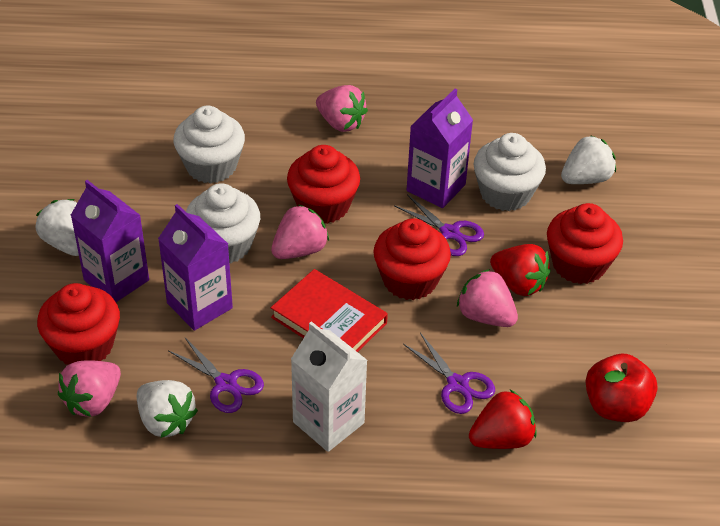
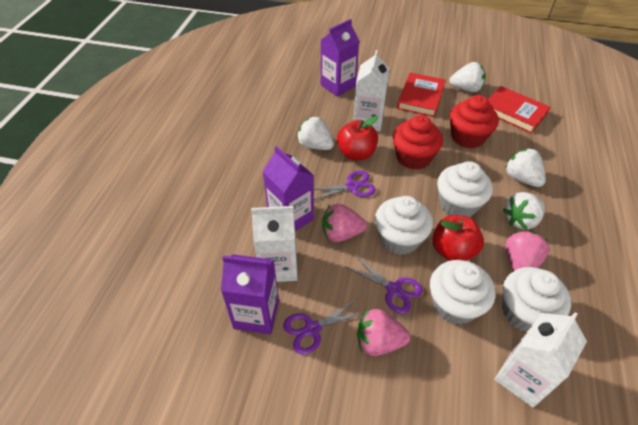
pink strawberry: [58,360,121,417] [271,205,329,259] [316,85,368,132] [457,269,518,327] = 4 -> [322,203,367,242] [357,309,410,356] [505,231,550,271] = 3
red apple: [586,354,657,422] = 1 -> [337,116,378,160] [432,215,484,261] = 2
red book: [271,269,388,352] = 1 -> [397,73,446,117] [488,86,550,133] = 2
red cupcake: [37,283,120,364] [287,145,360,224] [373,218,451,300] [547,203,623,284] = 4 -> [393,115,443,170] [450,95,499,148] = 2
red strawberry: [469,389,537,449] [490,244,550,296] = 2 -> none = 0
white carton: [291,321,368,452] = 1 -> [251,206,298,282] [353,50,390,131] [494,312,587,408] = 3
white cupcake: [173,106,245,183] [186,183,260,264] [474,133,546,211] = 3 -> [375,196,433,255] [430,260,496,325] [437,161,493,217] [502,267,571,332] = 4
white strawberry: [35,199,79,256] [137,380,198,438] [561,135,616,184] = 3 -> [297,116,334,150] [450,62,486,92] [503,192,545,230] [505,148,546,187] = 4

